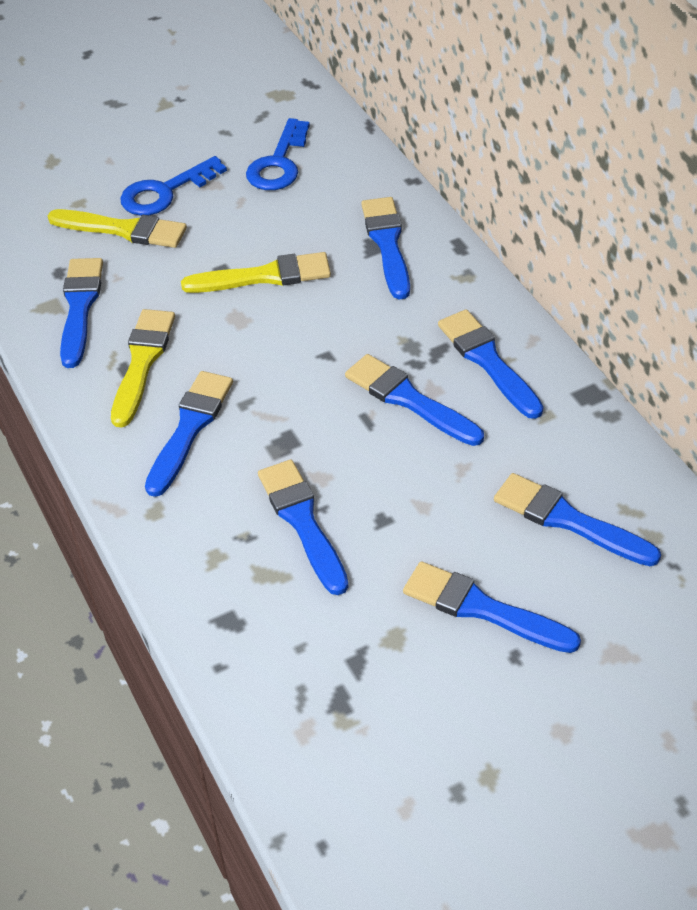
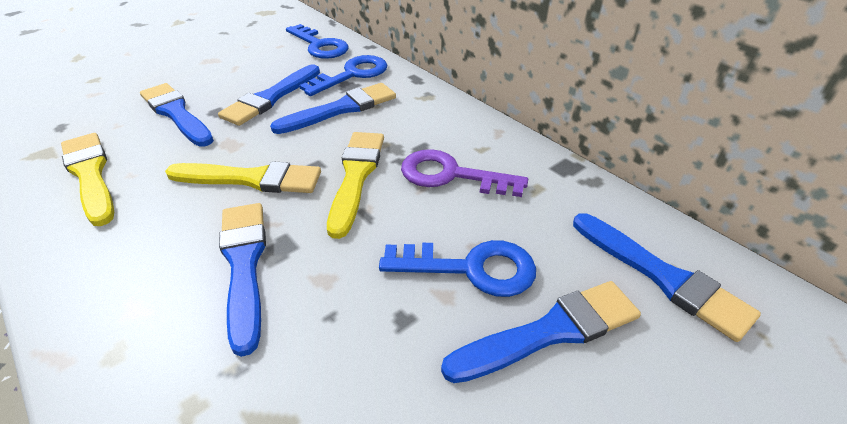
blue brush: [60,258,103,368] [145,371,233,497] [258,459,348,595] [345,354,484,446] [361,197,410,300] [403,561,581,653] [438,310,543,419] [494,473,661,566] = 8 -> [140,83,214,147] [218,64,320,126] [219,203,266,357] [270,83,396,134] [441,281,641,383] [573,213,761,342] = 6
blue key: [120,156,227,216] [246,118,310,190] = 2 -> [286,24,348,59] [299,55,387,96] [379,240,536,297] = 3
purple key: none = 0 -> [401,149,528,197] = 1

